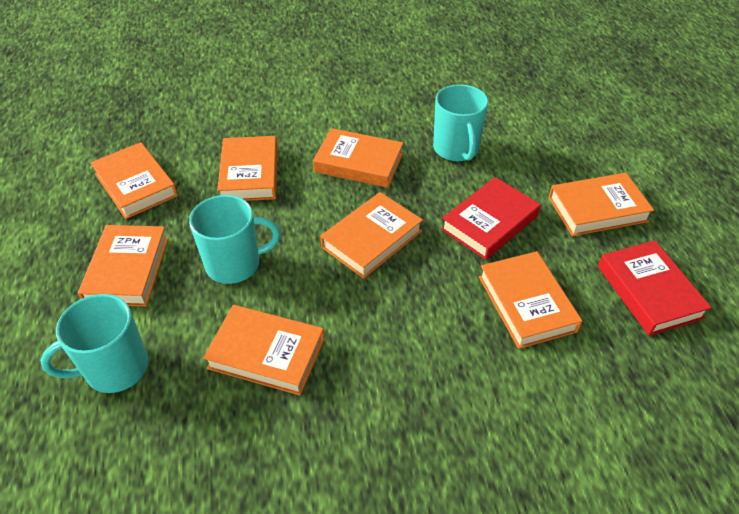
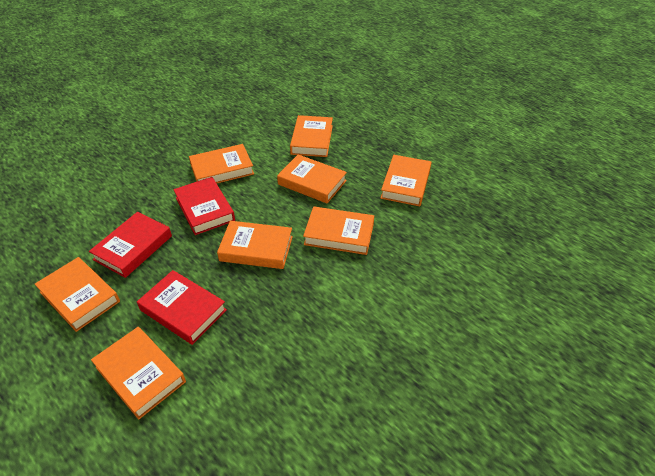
red book: [441,177,541,260] [598,241,712,336] = 2 -> [89,212,172,278] [137,270,227,345] [173,177,235,235] = 3
turquoise mug: [40,294,148,393] [189,195,280,284] [433,84,488,161] = 3 -> none = 0

